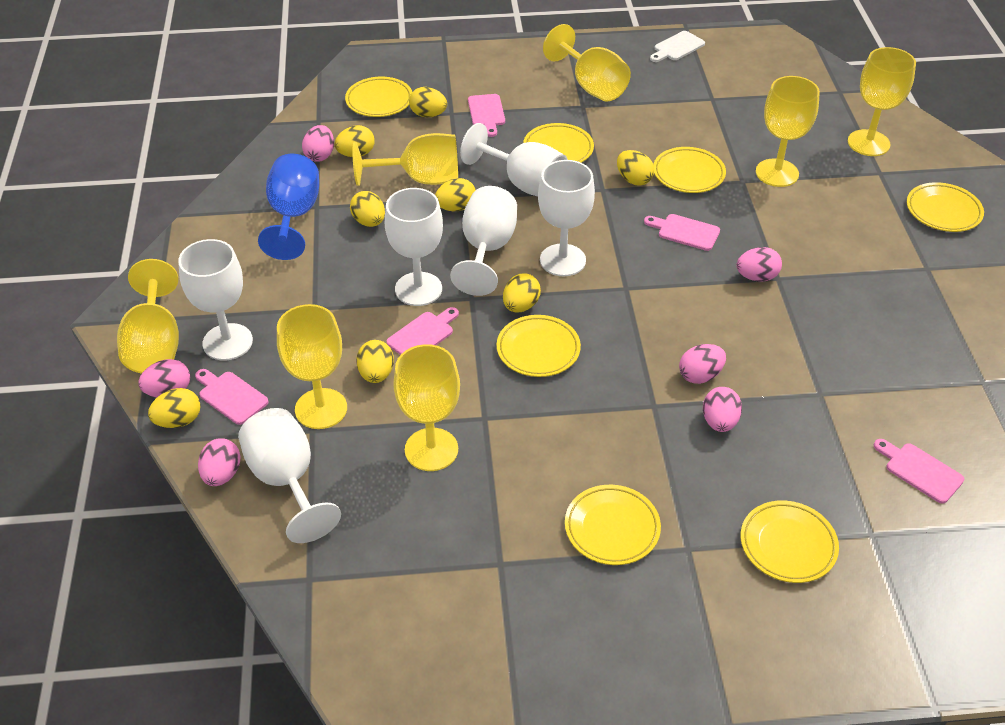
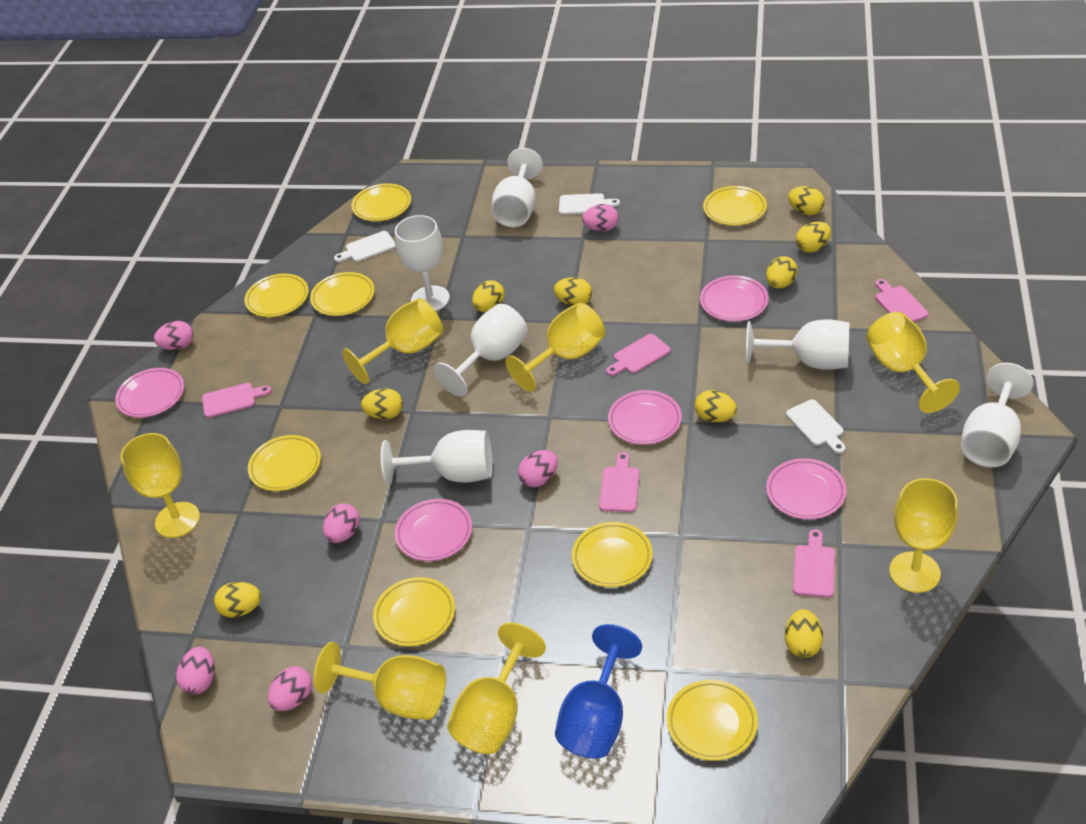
pink plate: none = 0 -> [115,368,184,418] [395,499,472,561] [608,390,682,445] [700,275,769,322] [766,458,846,519] = 5
white cutting board: [650,31,705,62] = 1 -> [334,231,396,262] [559,193,620,215] [786,400,846,454] = 3
yellow egg: [148,388,201,428] [335,125,374,157] [350,191,385,227] [356,340,394,383] [409,87,447,117] [435,178,476,211] [503,273,541,312] [617,150,654,186] = 8 -> [214,582,261,618] [361,388,403,420] [472,280,505,312] [554,277,592,306] [695,390,737,422] [766,256,798,288] [785,609,823,658] [788,186,824,215] [796,222,831,253] = 9
yellow plate: [345,77,412,117] [497,315,581,377] [523,123,594,163] [565,485,661,565] [653,147,726,193] [741,500,839,583] [907,182,984,232] = 7 -> [245,274,309,317] [248,435,321,491] [310,272,375,316] [351,183,411,221] [373,577,455,647] [572,522,653,587] [667,680,758,761] [703,186,767,226] = 8

